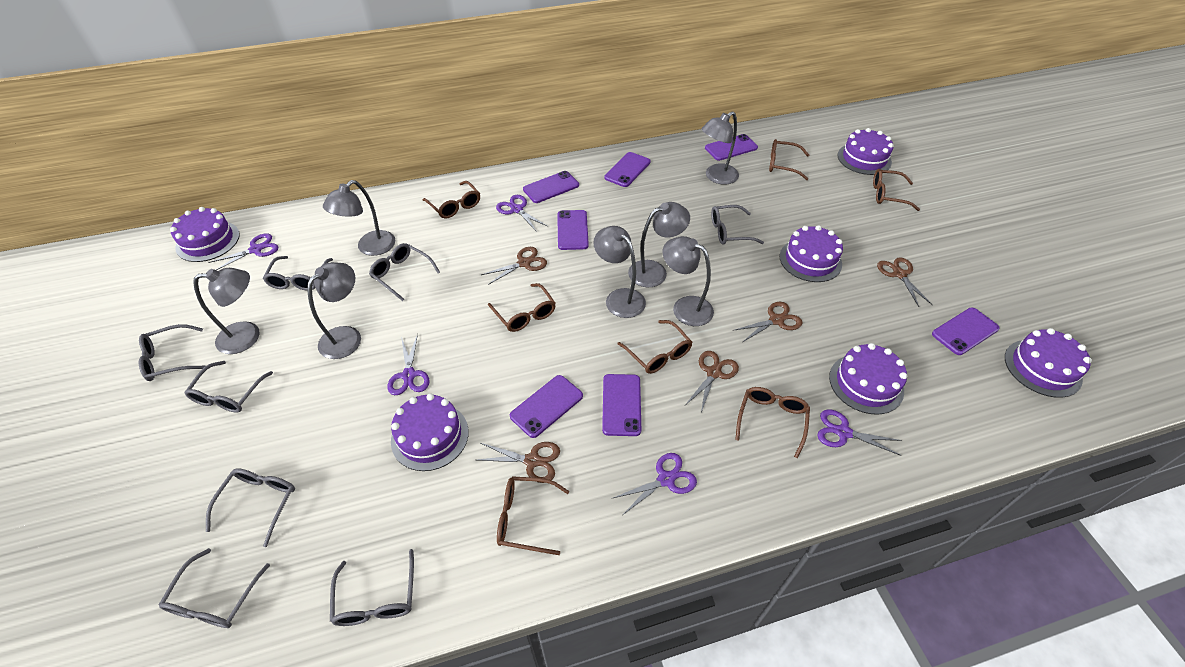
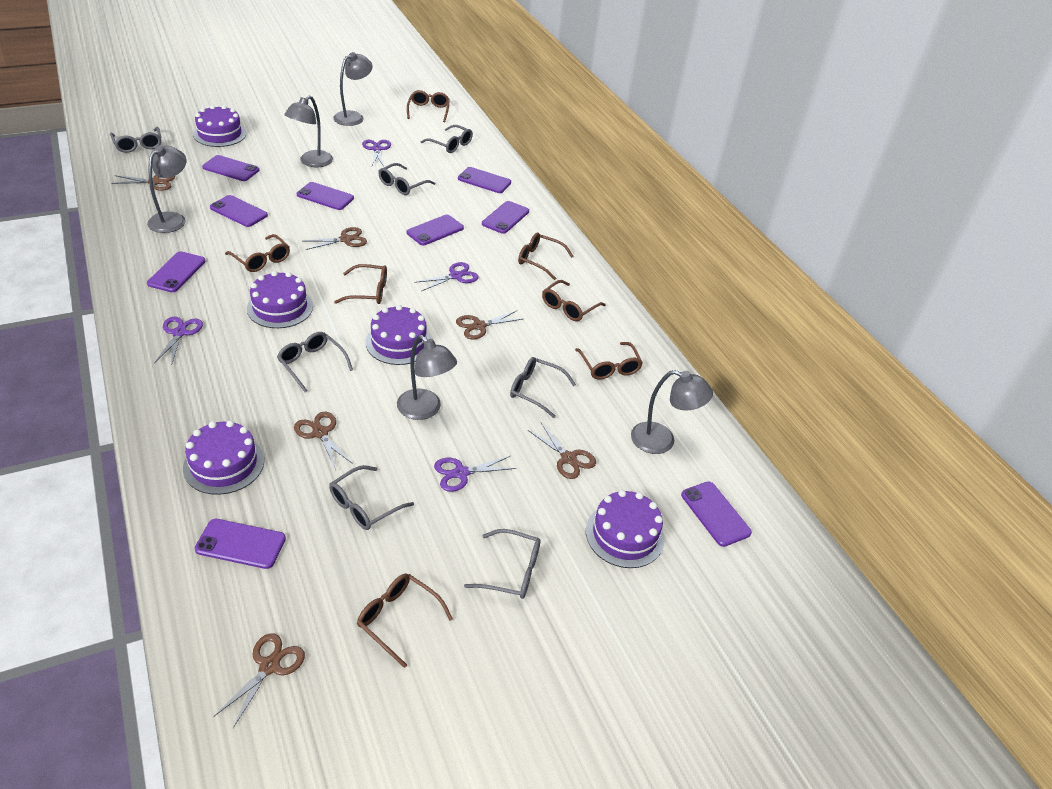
brown scissors: [477,442,560,483] [481,247,547,285] [685,351,739,413] [733,302,803,342] [877,257,933,307] = 5 -> [111,175,175,191] [214,633,305,728] [294,412,353,470] [305,227,367,250] [456,311,523,339] [528,423,596,479] = 6
grey glasses: [138,324,205,381] [159,548,270,628] [184,361,273,413] [206,468,295,547] [263,256,333,291] [330,549,414,626] [369,243,440,301] [711,205,764,245] = 8 -> [110,127,161,153] [277,332,353,392] [329,465,414,530] [378,163,435,195] [421,125,473,153] [464,529,541,599] [510,357,576,418] = 7
grey lamp: [193,268,259,354] [307,262,361,359] [323,180,395,256] [593,226,646,318] [628,202,690,287] [663,236,714,326] [701,111,739,185] = 7 -> [147,146,186,233] [284,95,333,167] [333,52,373,126] [397,335,457,420] [631,370,713,454] = 5
purple cake: [170,207,240,262] [391,394,469,471] [780,225,843,282] [829,343,907,415] [838,128,894,175] [1005,328,1092,398] = 6 -> [183,421,264,495] [193,105,246,147] [247,271,313,328] [366,305,432,365] [586,490,665,568] = 5
purple phone: [510,375,583,438] [523,171,579,203] [557,210,589,250] [602,374,641,436] [604,152,651,187] [705,134,758,161] [932,308,1000,355] = 7 -> [147,251,206,292] [195,519,286,569] [202,155,259,181] [210,195,268,227] [297,182,354,210] [407,215,464,245] [458,167,511,193] [482,201,529,234] [681,481,752,547] = 9
purple scissors: [208,233,278,270] [387,334,429,395] [496,195,547,232] [613,453,697,515] [817,409,902,456] = 5 -> [154,317,203,366] [362,140,391,166] [414,262,479,291] [434,456,516,492] = 4

